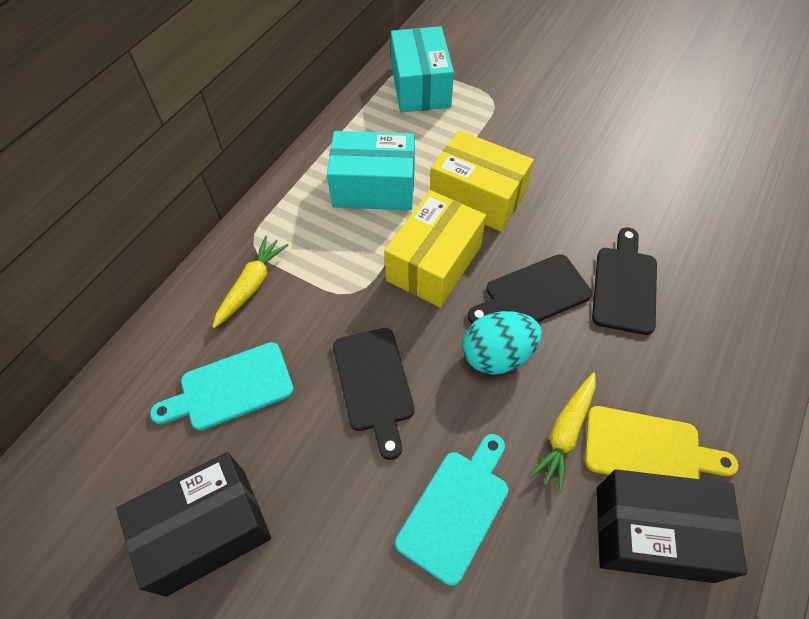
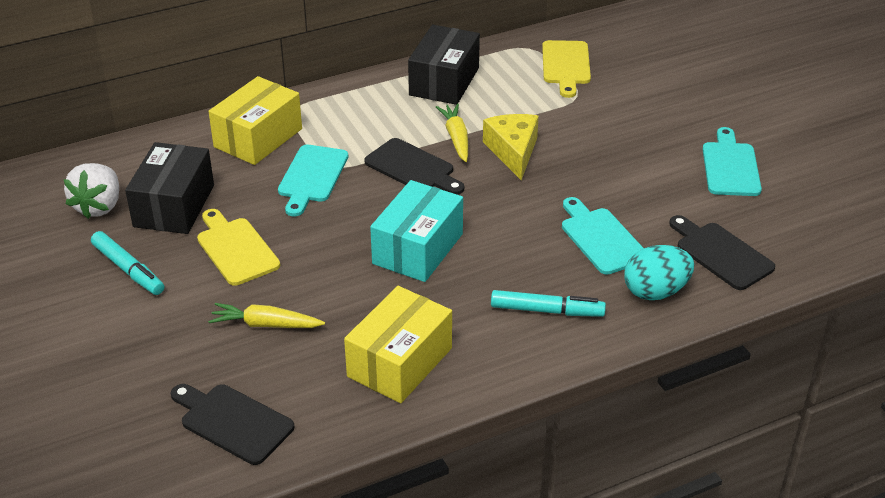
turquoise box: [327,131,415,210] [391,26,454,113] = 2 -> [370,180,463,282] = 1
turquoise cutting board: [150,342,294,431] [395,434,508,586] = 2 -> [278,145,348,216] [562,197,643,275] [702,127,762,196] = 3
turquoise marker: none = 0 -> [91,231,164,295] [491,290,606,317] = 2
white strawberry: none = 0 -> [63,163,119,219] = 1
yellow cheese: none = 0 -> [483,114,539,180] = 1
yellow cutting board: [585,406,738,479] = 1 -> [197,209,280,286] [542,40,591,98] = 2

